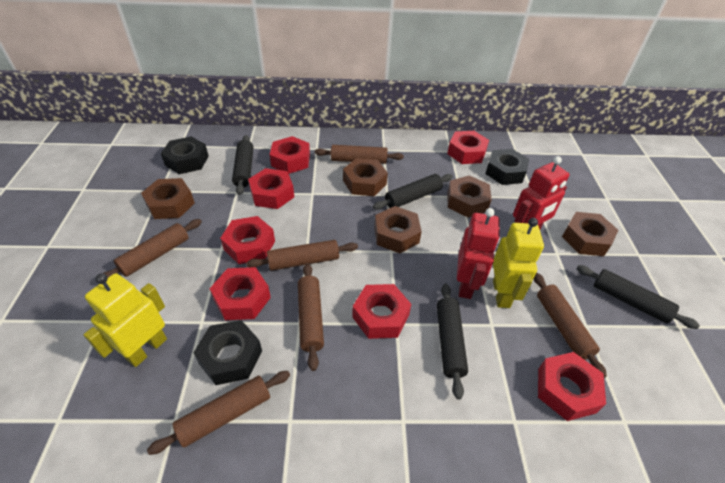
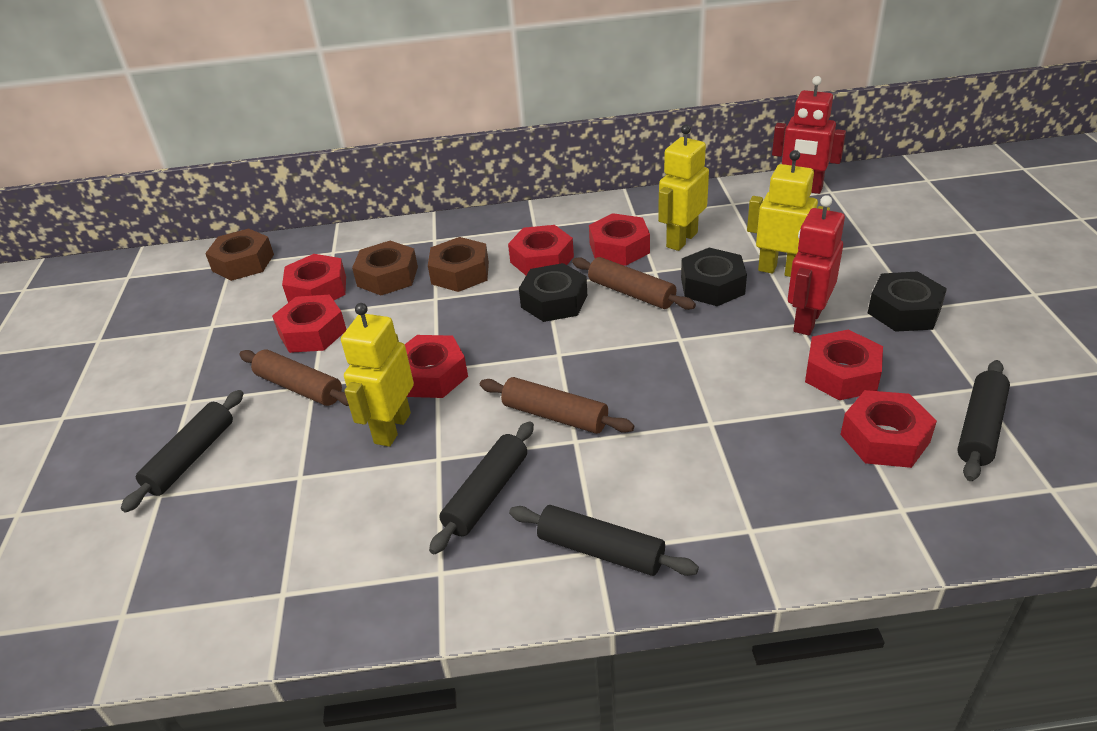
brown nut: [141,178,195,219] [343,158,388,196] [374,206,422,253] [447,175,492,218] [562,212,618,256] = 5 -> [205,229,274,281] [352,241,418,295] [428,237,489,292] = 3
brown rolling pin: [102,219,202,278] [147,371,290,455] [246,240,358,271] [298,263,324,371] [315,145,404,164] [534,273,607,378] = 6 -> [239,349,349,406] [480,377,634,434] [572,257,696,310] = 3
yellow robot: [83,273,167,367] [493,218,544,308] = 2 -> [341,303,414,447] [658,124,709,251] [747,150,830,277] = 3

